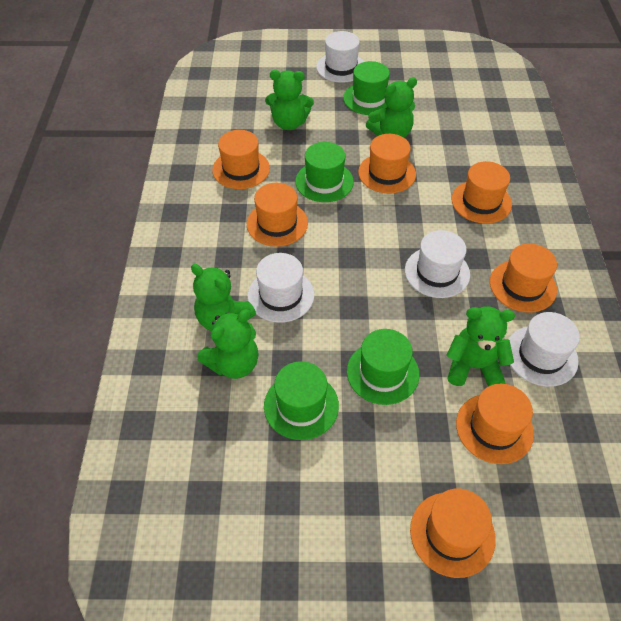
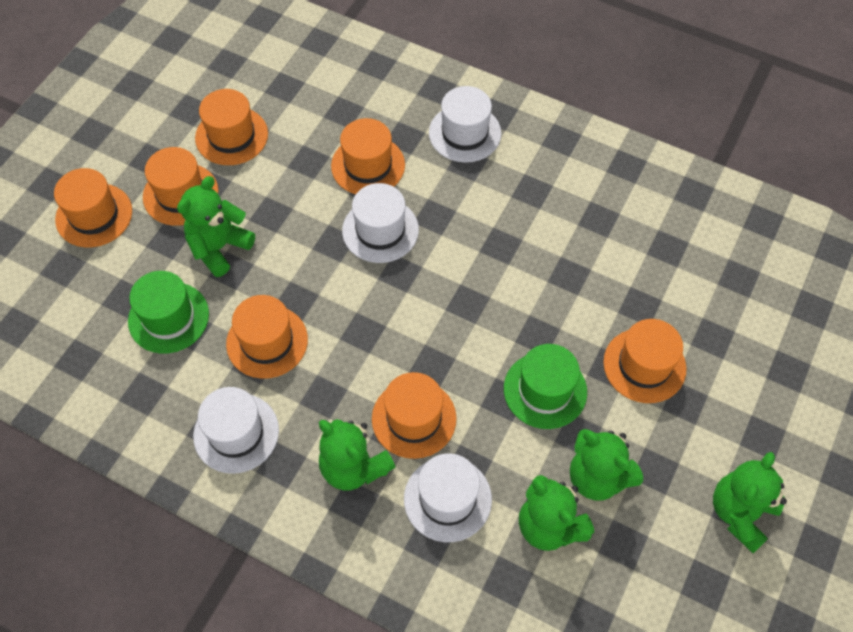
green hat: [264,361,339,440] [295,142,354,202] [343,61,390,115] [347,329,420,405] = 4 -> [128,271,209,354] [504,344,587,429] = 2

